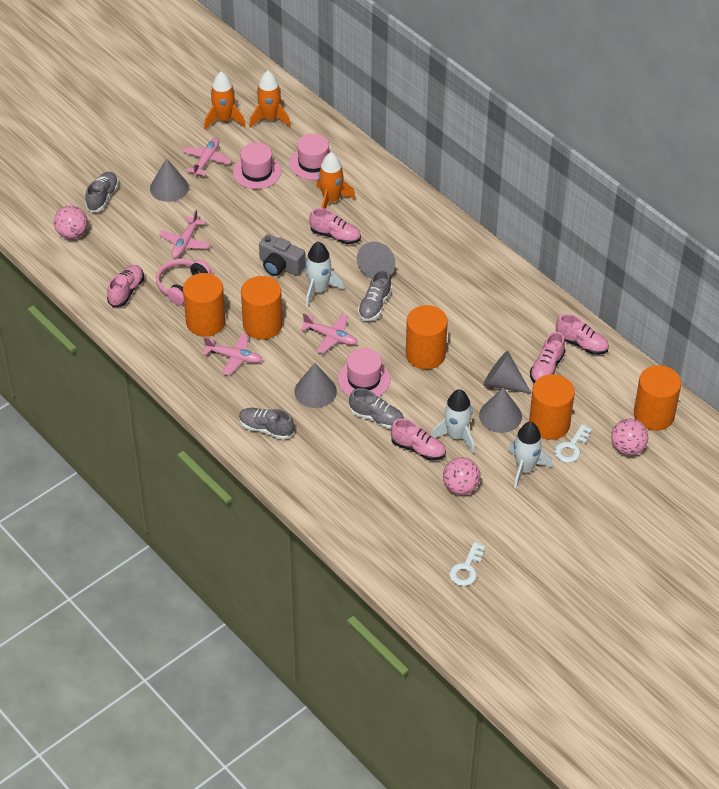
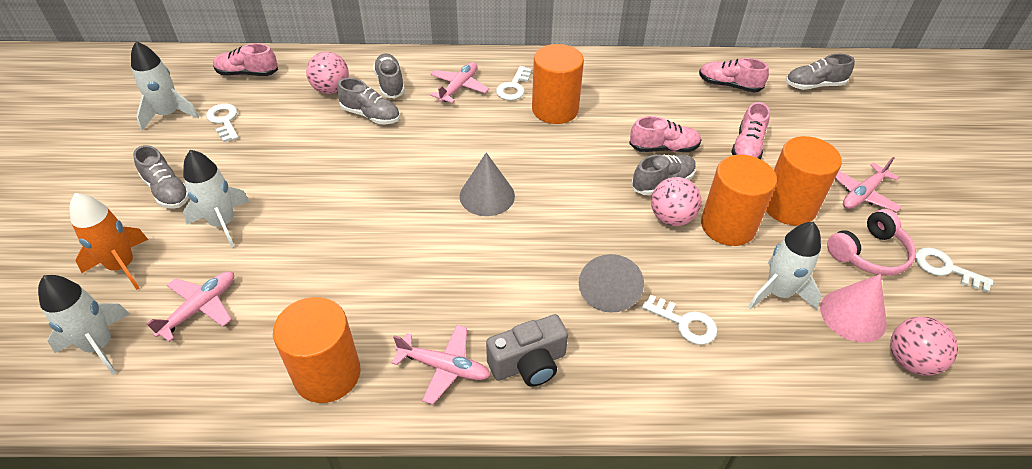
grey cone: [150,158,189,202] [294,363,337,408] [357,242,395,279] [479,387,522,433] [483,351,532,394] = 5 -> [459,152,515,216] [579,254,644,313] = 2
grey shoe: [85,172,119,212] [239,408,294,440] [349,388,404,429] [358,269,392,321] = 4 -> [133,145,189,209] [337,78,400,124] [373,53,405,98] [632,154,696,196] [786,54,855,90] = 5
orange cylinder: [183,273,226,337] [241,276,283,340] [406,305,448,369] [529,374,575,440] [634,365,681,431] = 5 -> [273,297,361,403] [532,44,584,124] [701,155,777,246] [766,136,842,226] = 4
orange rocket: [204,71,246,129] [249,71,291,128] [316,152,356,209] = 3 -> [70,193,148,290] = 1
pink cone: none = 0 -> [820,274,887,343] = 1
pink hat: [233,142,281,189] [289,134,331,180] [338,348,390,397] = 3 -> none = 0
pink shoe: [107,265,144,307] [309,208,361,244] [390,419,446,460] [530,332,565,383] [556,314,609,355] = 5 -> [213,43,278,76] [629,116,701,152] [699,58,769,92] [731,102,770,159] = 4
white key: [449,542,485,586] [554,424,592,463] = 2 -> [206,103,239,142] [496,66,532,100] [642,295,718,345] [915,247,993,293] = 4
white rocket: [305,242,345,306] [430,389,474,454] [508,422,553,488] = 3 -> [38,275,130,375] [131,41,199,131] [183,150,250,248] [748,222,821,310] = 4

